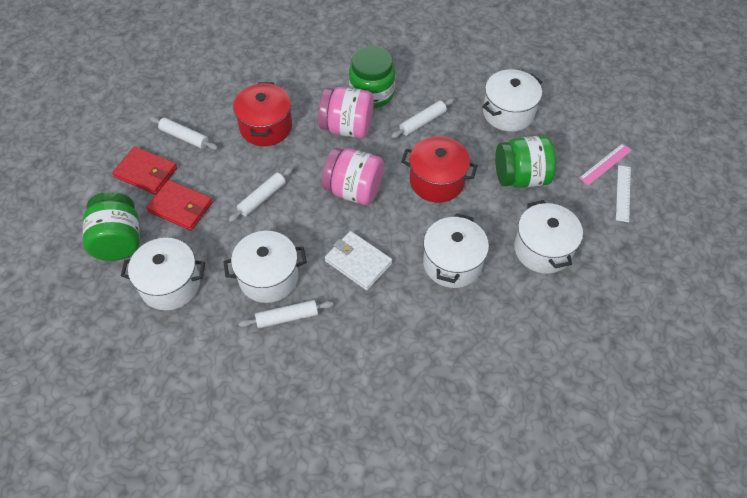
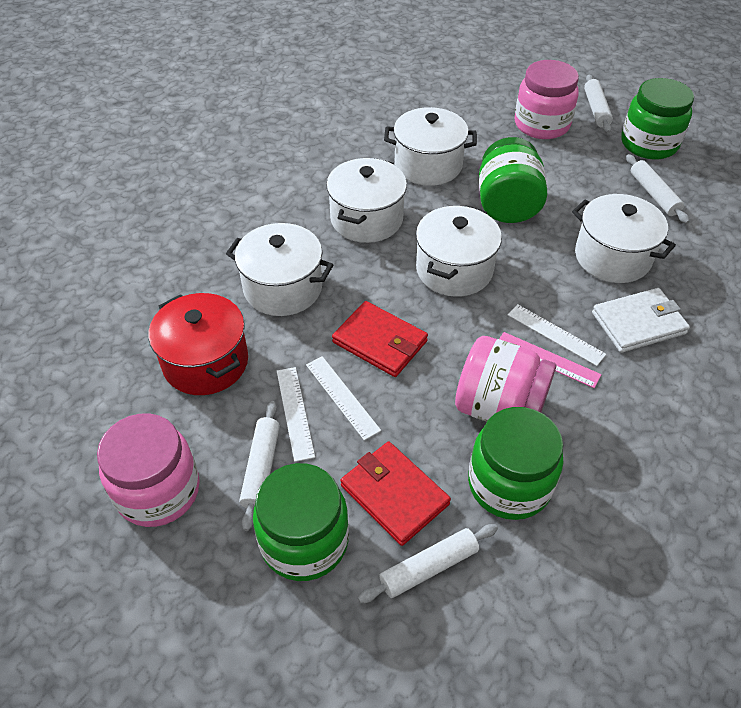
green jar: [83,192,140,261] [349,46,395,108] [495,136,556,188] = 3 -> [253,463,349,581] [468,407,564,520] [479,137,547,223] [621,78,694,159] = 4
pink jar: [318,87,374,138] [322,148,384,205] = 2 -> [97,413,200,527] [455,336,556,422] [515,60,579,139] = 3
red pot: [233,82,292,146] [401,136,478,203] = 2 -> [148,293,248,395] = 1
white ruler: [616,165,631,222] = 1 -> [277,367,315,462] [306,356,381,441] [508,304,606,366] = 3

